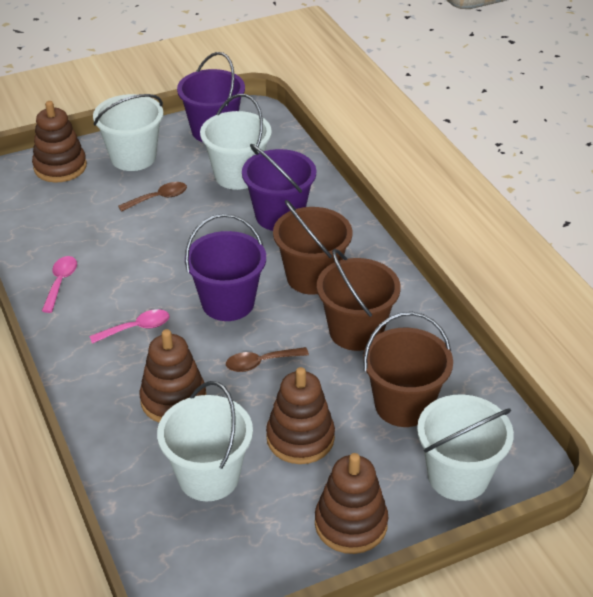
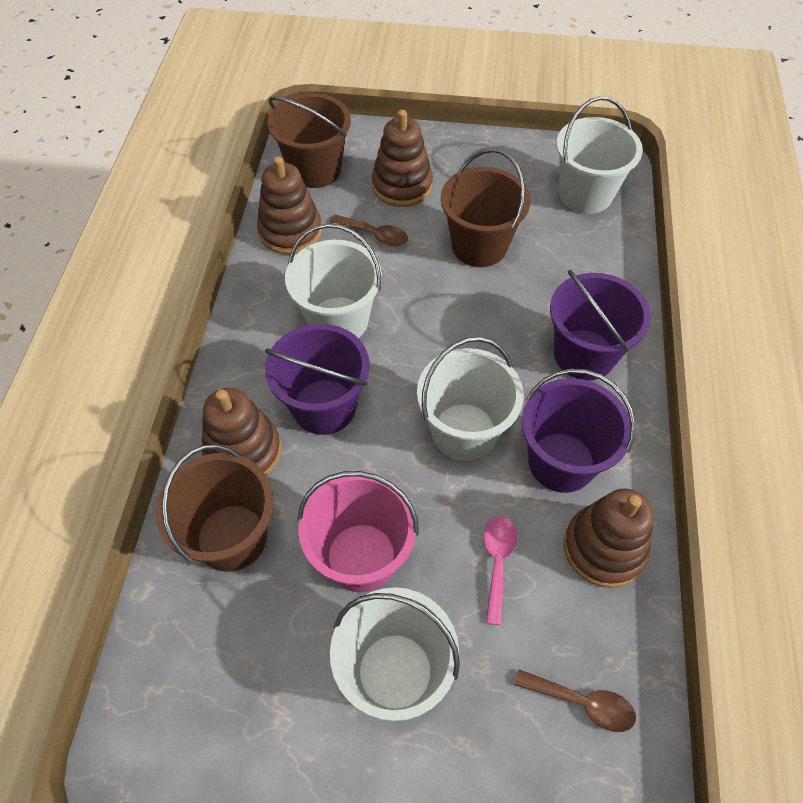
pink bucket: none = 0 -> [297,471,419,592] = 1
pink spoon: [42,256,77,313] [89,309,170,344] = 2 -> [484,516,517,625] = 1

